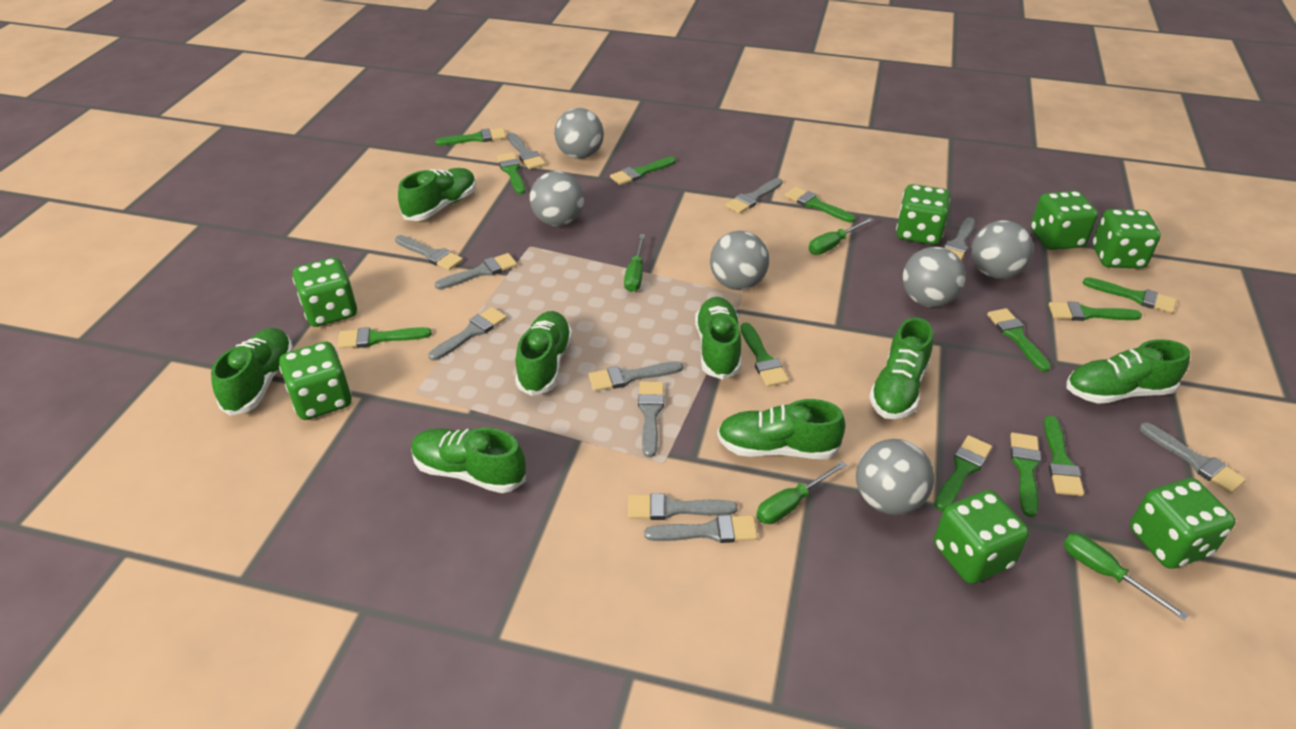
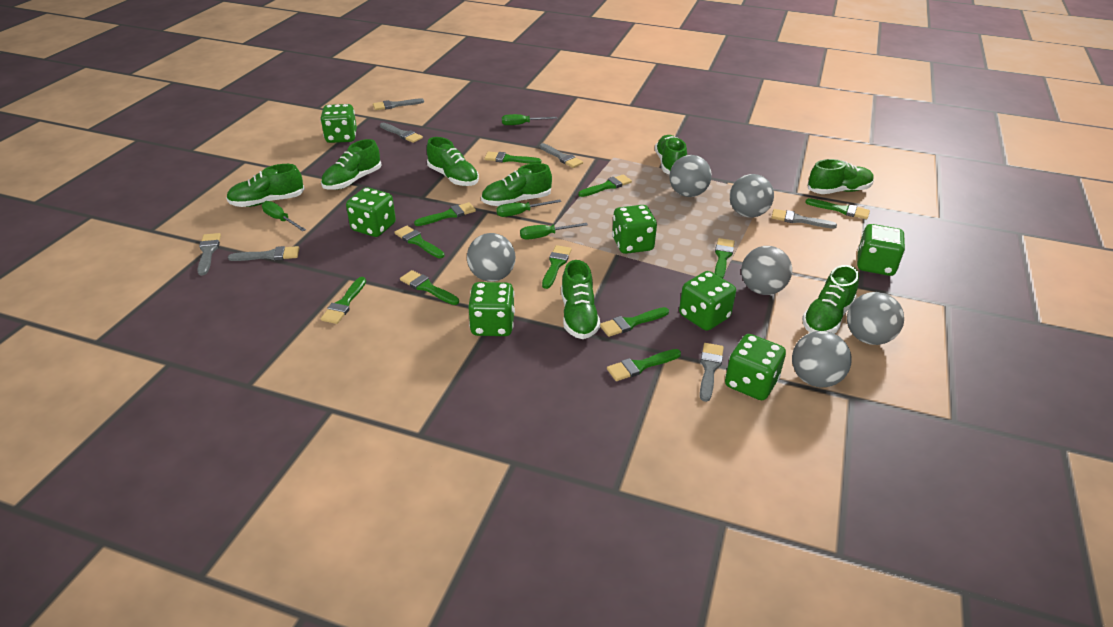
green brush: [337,327,432,349] [435,128,506,145] [497,152,525,194] [610,157,676,185] [740,322,789,387] [785,187,855,223] [935,435,992,511] [987,308,1051,372] [1010,432,1041,517] [1044,416,1084,496] [1049,302,1142,321] [1083,277,1176,313] = 12 -> [321,277,366,324] [394,226,445,258] [400,270,459,305] [414,202,476,226] [484,152,541,164] [542,245,572,289] [578,174,632,197] [600,307,669,337] [607,349,681,381] [714,238,735,278] [805,198,870,219] = 11
grey brush: [395,235,463,271] [429,307,507,361] [435,253,517,289] [507,133,545,169] [589,361,683,391] [628,493,738,520] [638,381,664,457] [644,515,758,543] [725,178,783,214] [944,217,975,260] [1140,423,1246,494] = 11 -> [197,233,221,276] [228,246,299,261] [373,98,424,110] [380,123,423,143] [540,143,583,168] [700,343,724,402] [771,209,837,229] = 7

